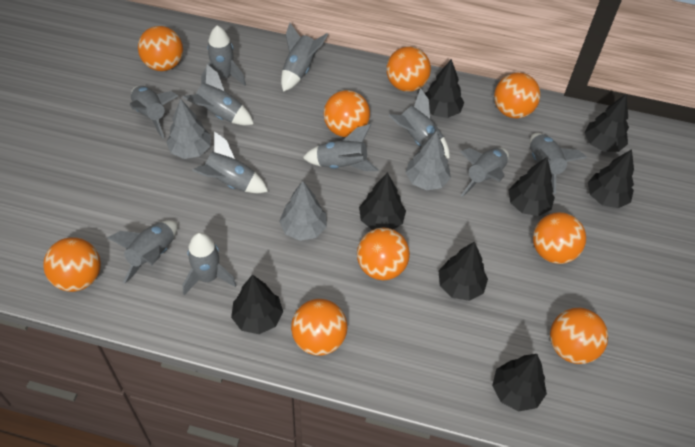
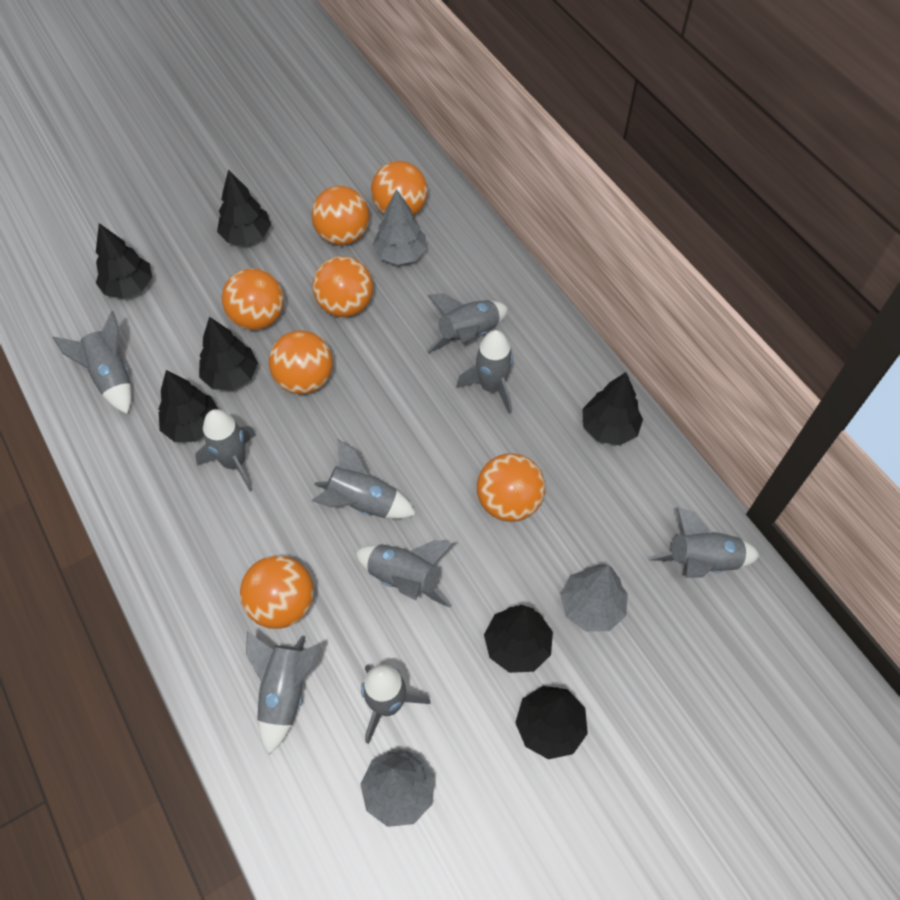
black tree: [231,274,283,334] [359,172,406,230] [425,59,464,118] [439,241,488,301] [492,354,547,411] [509,157,555,216] [584,94,629,152] [588,149,634,208] = 8 -> [96,223,152,299] [159,370,218,442] [199,317,258,390] [217,169,271,245] [484,605,553,673] [515,686,588,759] [582,372,643,445] = 7
grey rocket: [108,220,177,283] [130,86,178,138] [182,64,254,125] [183,232,237,295] [192,131,268,193] [201,25,246,86] [281,23,328,92] [303,124,378,171] [388,88,450,159] [460,148,509,197] [530,133,587,194] = 11 -> [53,311,132,414] [195,409,256,491] [246,631,320,754] [312,439,416,519] [355,540,455,608] [361,664,430,744] [427,293,508,353] [457,330,513,414] [648,507,760,578] = 9
orange ball: [43,237,101,292] [138,26,183,71] [291,299,347,356] [324,90,370,137] [357,227,410,280] [386,46,431,92] [494,73,540,119] [533,212,586,264] [550,308,608,364] = 9 -> [222,268,284,330] [240,555,314,629] [269,330,333,394] [311,186,369,245] [312,256,373,317] [371,161,428,216] [477,454,545,522] = 7

